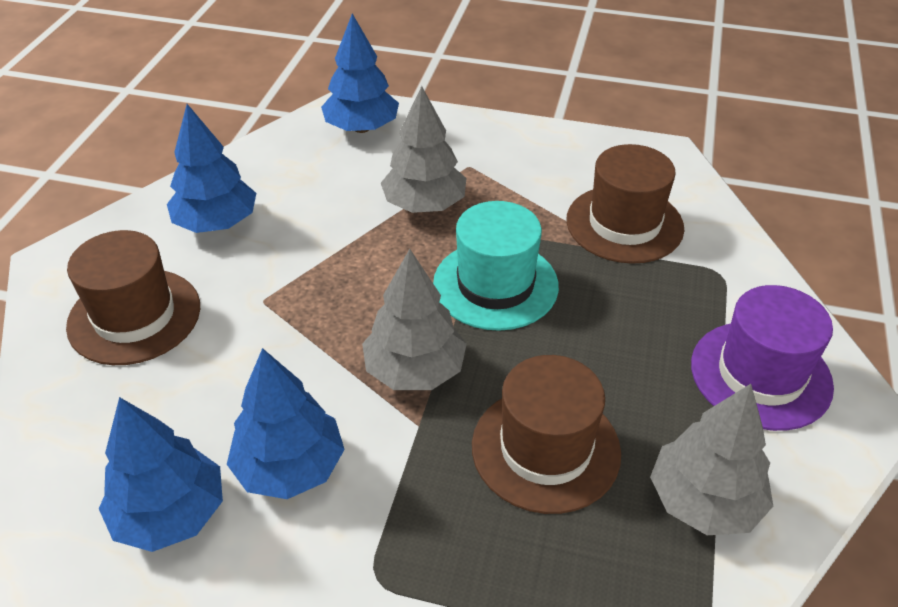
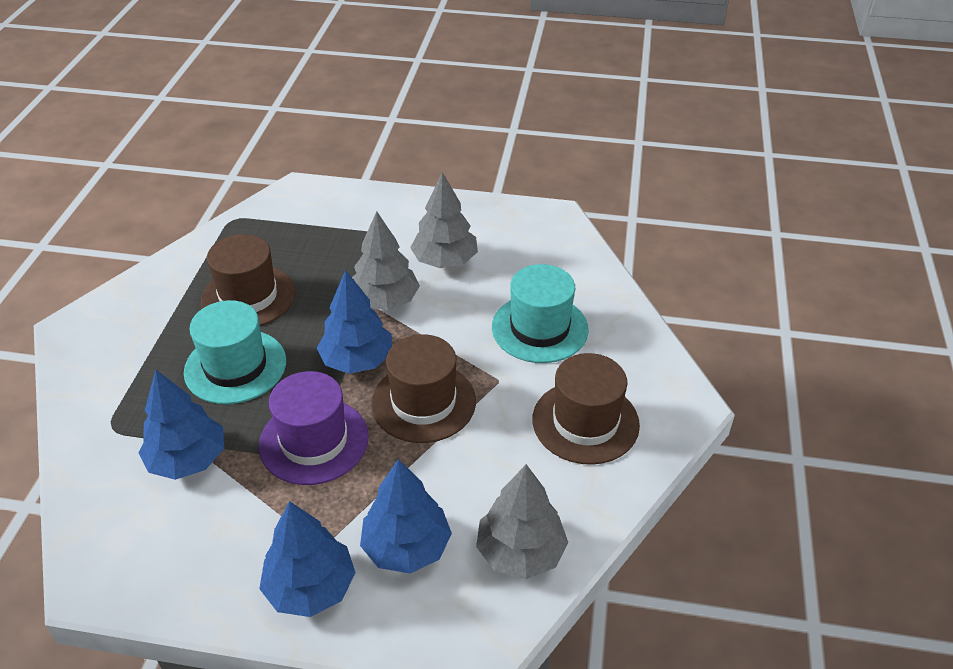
turquoise hat: [433,201,559,331] = 1 -> [184,300,286,404] [492,264,589,363] = 2

